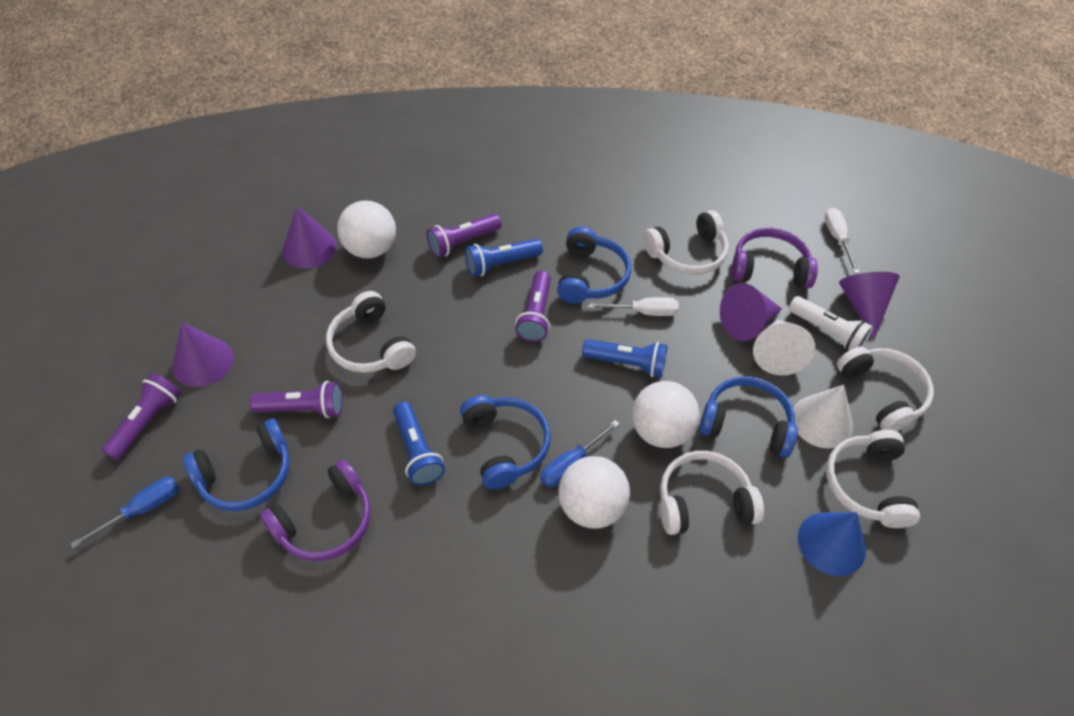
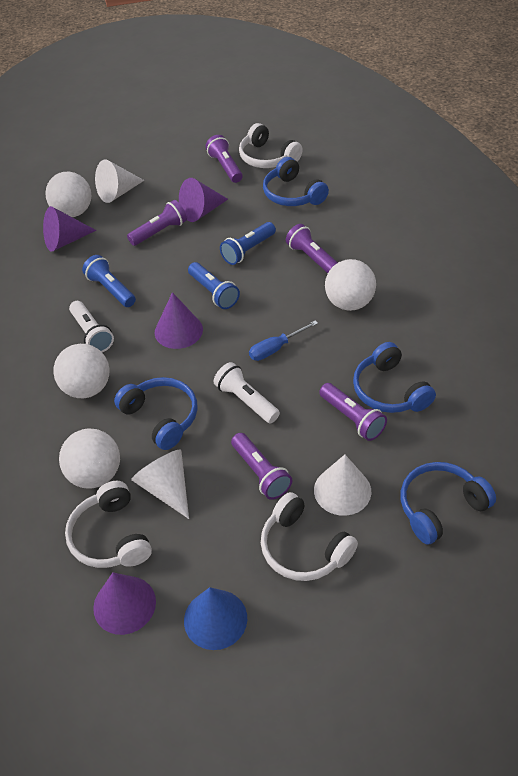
blue screwdriver: [70,477,179,549] [540,420,619,487] = 2 -> [249,321,318,361] = 1
purple flashlight: [102,373,181,460] [250,381,343,418] [426,214,502,258] [515,271,551,342] = 4 -> [127,200,187,246] [205,135,243,183] [231,433,292,500] [286,224,338,273] [319,383,387,441] = 5
purple headphones: [260,459,371,561] [732,228,818,288] = 2 -> none = 0
white ball: [337,200,396,259] [558,456,630,529] [632,381,700,448] = 3 -> [45,172,91,217] [53,344,109,398] [59,429,120,489] [325,259,376,311] = 4
white cone: [753,320,815,376] [793,385,853,449] = 2 -> [95,160,144,203] [131,450,189,519] [314,455,371,516] = 3
white flashlight: [789,296,873,351] = 1 -> [69,301,114,352] [213,362,280,423] = 2
white headphones: [326,291,416,373] [643,210,729,275] [660,451,764,535] [826,430,920,528] [837,347,934,431] = 5 -> [65,481,152,568] [239,123,303,168] [261,492,358,581] = 3
white screwdriver: [588,297,679,316] [824,208,860,273] = 2 -> none = 0

